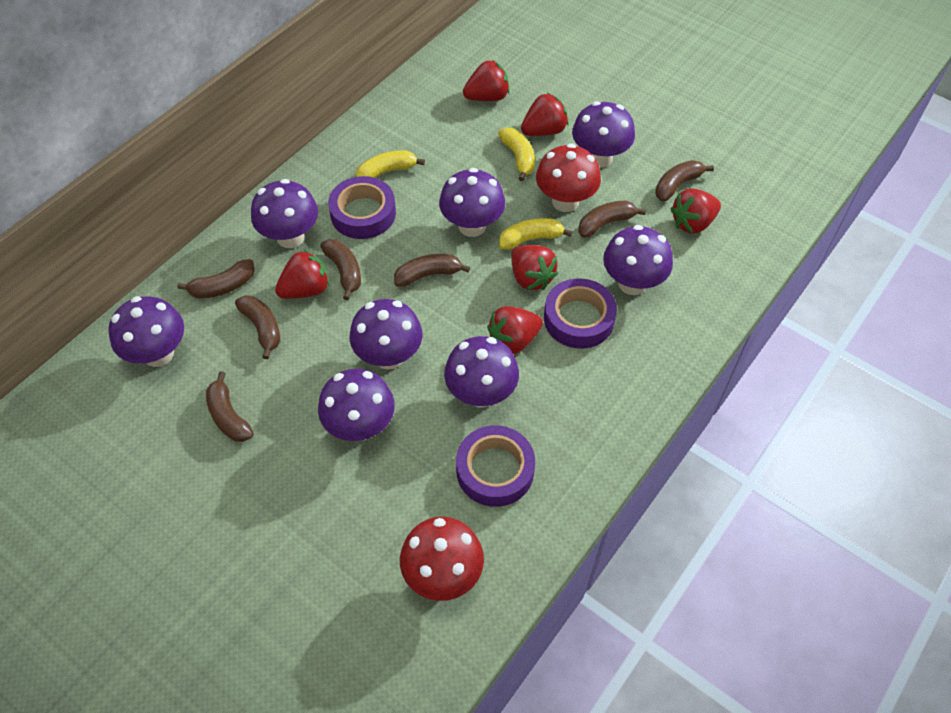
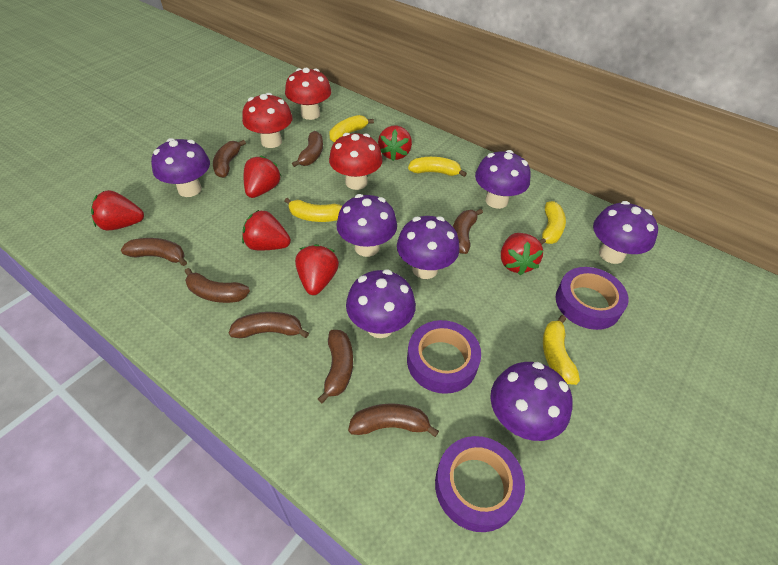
brown banana: [177,259,255,299] [206,371,254,442] [235,295,280,359] [320,239,361,300] [394,254,470,287] [578,200,646,238] [655,160,714,202] = 7 -> [121,238,187,266] [184,268,250,303] [213,140,246,178] [229,312,309,338] [292,131,323,167] [318,330,353,403] [348,404,439,437] [453,209,483,254] = 8
purple mushroom: [109,296,184,367] [251,179,318,248] [318,369,395,441] [350,299,422,370] [439,168,505,237] [444,336,519,408] [572,101,635,168] [603,225,673,295] = 8 -> [151,138,210,197] [336,194,397,257] [346,269,416,338] [397,216,460,279] [475,150,531,209] [490,362,573,441] [593,201,658,264] = 7
red mushroom: [400,517,484,601] [536,143,601,212] = 2 -> [242,93,293,148] [285,68,331,120] [329,133,383,190] = 3
yellow banana: [356,150,425,178] [498,128,535,181] [499,218,573,250] = 3 -> [285,198,342,222] [329,115,374,142] [408,157,467,177] [539,201,566,245] [543,315,580,385] = 5

